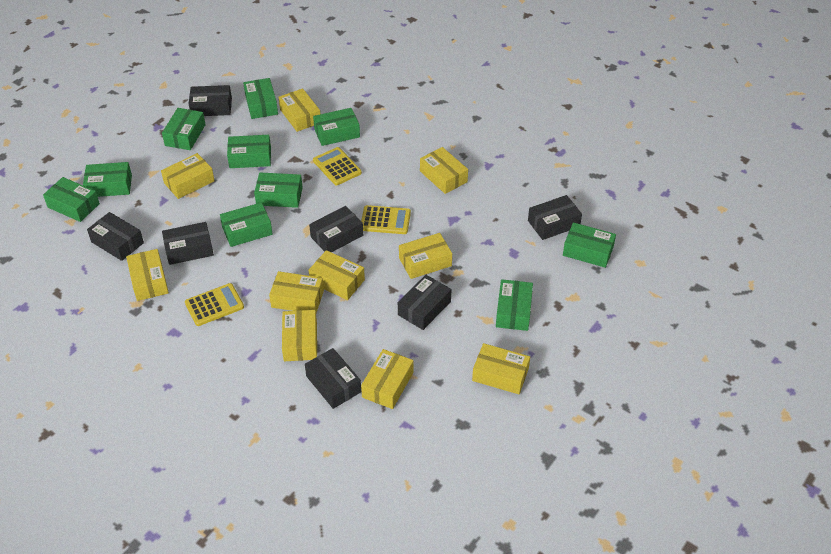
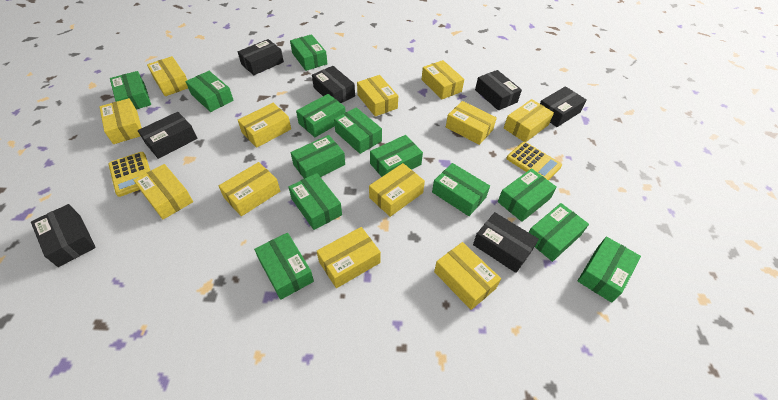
green box: [43,177,100,222] [83,162,132,197] [162,108,206,150] [220,202,273,247] [227,135,271,168] [243,78,278,119] [254,172,303,208] [313,108,360,146] [496,279,533,331] [563,222,616,268] = 10 -> [110,71,151,110] [185,71,234,112] [254,233,314,300] [289,173,342,230] [290,34,327,71] [291,135,345,179] [296,94,346,137] [334,107,382,154] [370,135,423,177] [432,163,490,216] [498,168,557,222] [529,203,589,262] [578,237,641,303] = 13
yellow box: [126,249,169,301] [161,153,215,199] [269,271,324,313] [279,88,320,132] [282,310,317,361] [309,250,365,300] [361,349,414,409] [399,233,452,279] [420,147,468,194] [472,343,530,394] = 10 -> [99,98,142,144] [133,164,193,220] [147,56,188,96] [219,162,280,216] [238,103,291,148] [317,227,381,288] [357,75,398,116] [369,163,425,217] [422,60,464,99] [434,242,501,310] [446,101,497,145] [504,99,554,142] = 12
yellow calculator: [185,283,244,326] [313,147,362,185] [361,205,411,234] = 3 -> [108,152,150,197] [506,142,562,180] = 2

